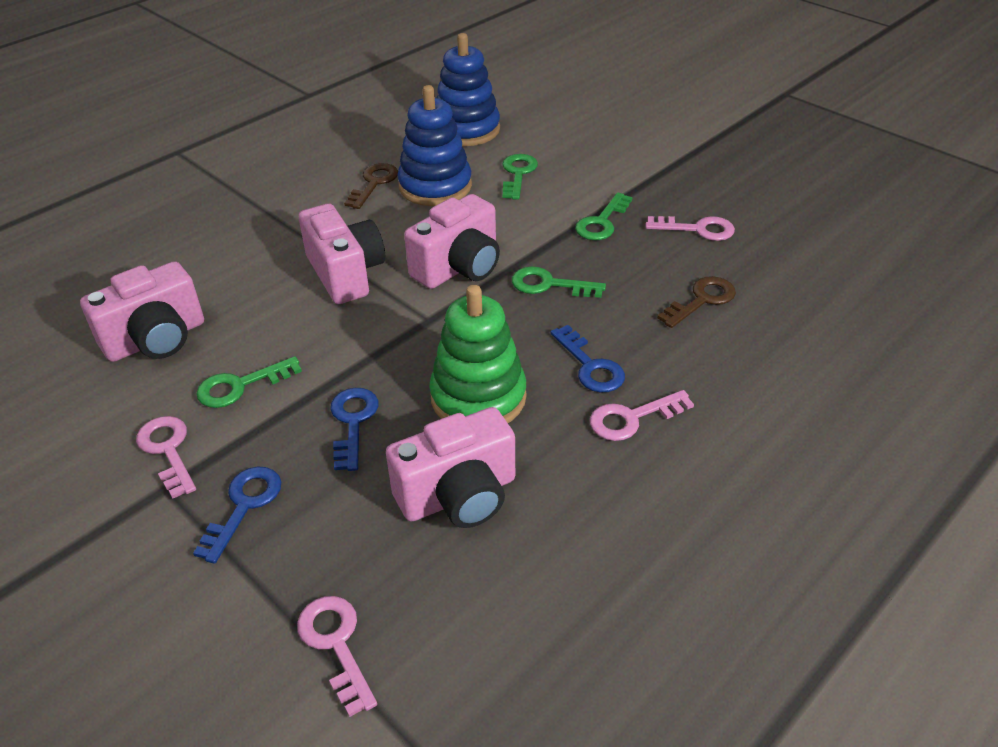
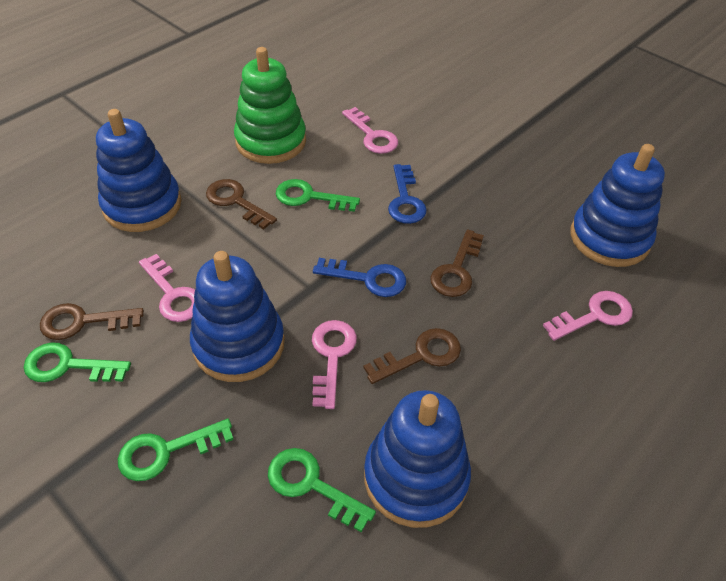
blue key: [193,466,281,564] [330,388,378,471] [550,325,625,393] = 3 -> [313,258,406,297] [388,164,427,224] = 2
blue stacking toy: [397,85,472,206] [436,33,500,146] = 2 -> [96,109,181,232] [190,251,285,382] [364,390,471,528] [571,144,665,267] = 4
brown key: [344,163,398,209] [657,276,736,328] = 2 -> [40,303,144,340] [206,179,277,230] [363,328,461,384] [430,229,484,297] = 4
pink camera: [80,261,204,362] [299,204,385,304] [386,407,515,528] [404,194,500,289] = 4 -> none = 0

